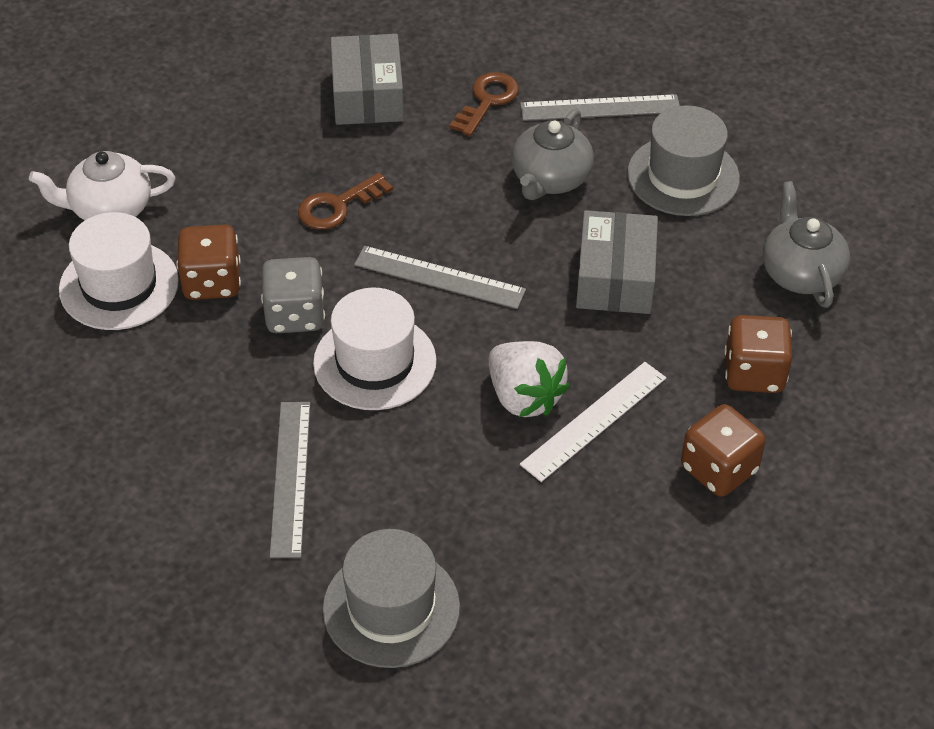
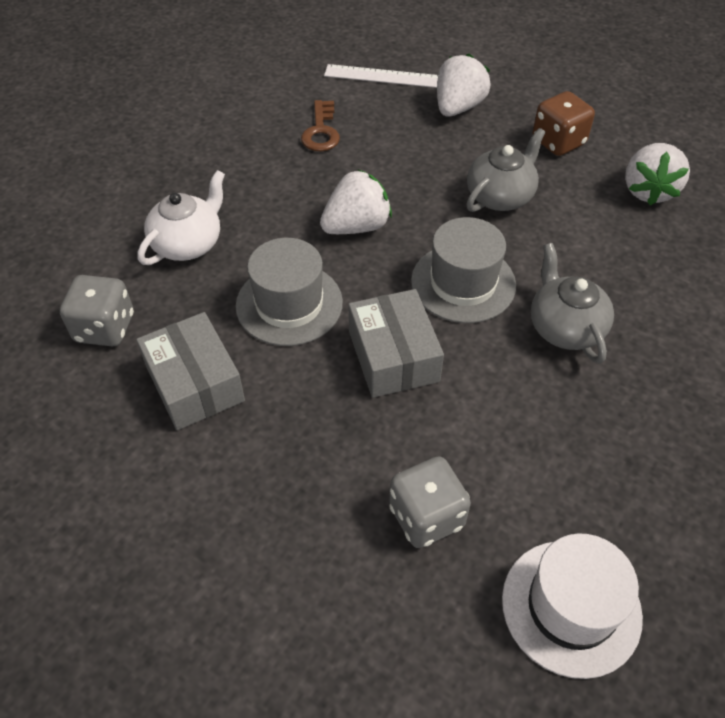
brown dice: [176,225,241,300] [681,404,766,497] [724,315,792,393] = 3 -> [533,91,595,156] = 1
brown key: [298,173,393,230] [449,72,519,136] = 2 -> [301,100,340,151] = 1
grey dice: [261,257,325,333] = 1 -> [60,275,134,346] [389,456,471,548] = 2
grey ruler: [270,402,310,558] [354,246,526,309] [520,94,680,121] = 3 -> none = 0
white hat: [59,212,179,330] [313,288,436,410] = 2 -> [502,533,643,679] = 1
white strawberry: [489,341,570,417] = 1 -> [320,170,392,234] [437,54,491,117] [625,143,690,205] = 3

